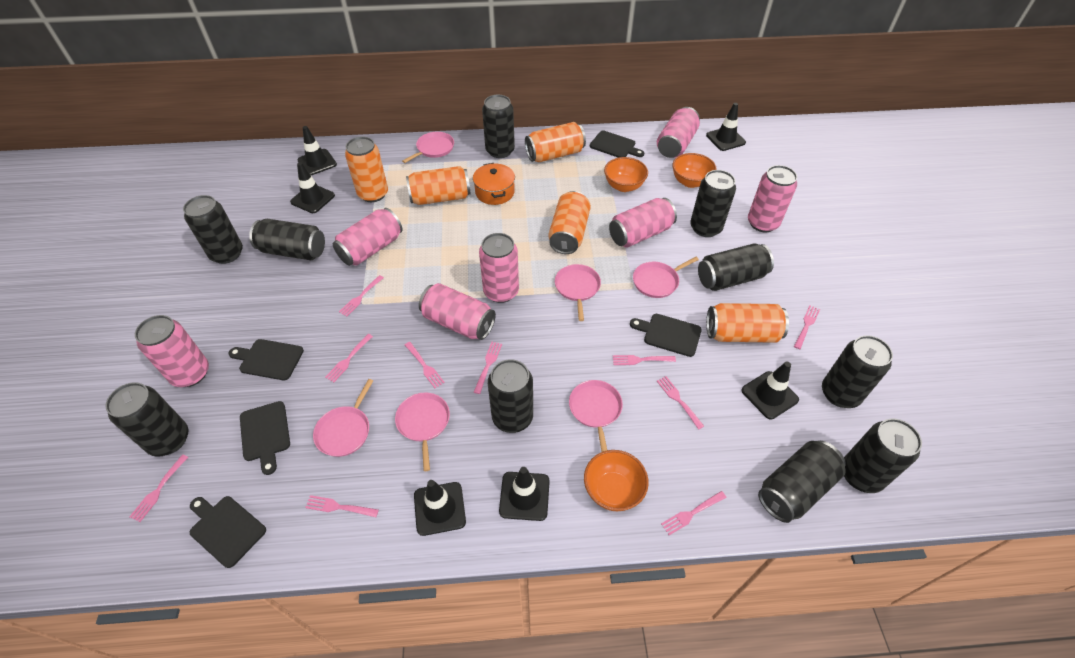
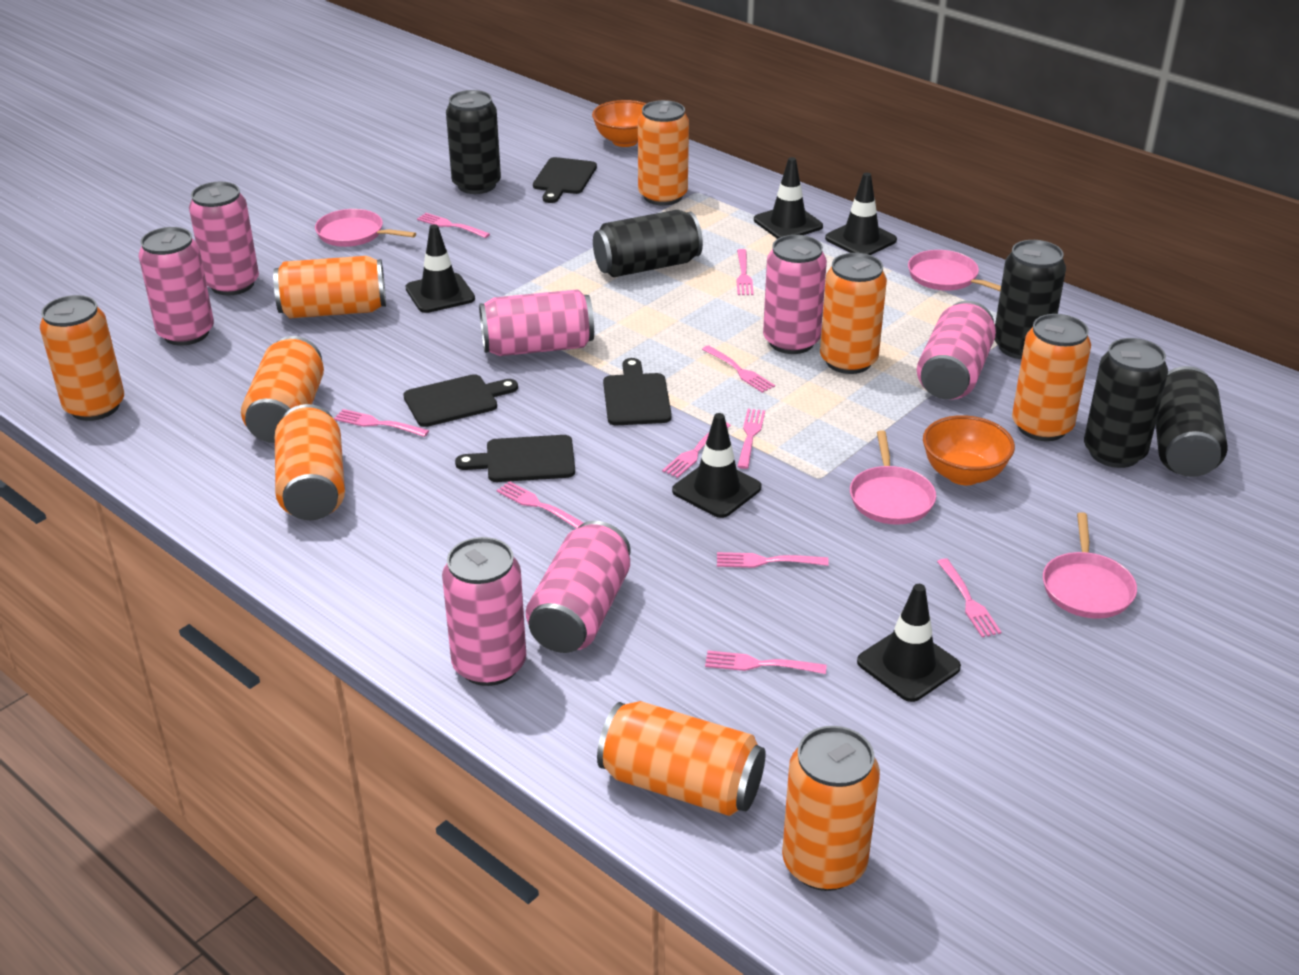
black can: [105,382,188,457] [183,195,243,264] [249,219,325,260] [482,95,515,158] [488,359,533,433] [690,170,736,237] [698,243,774,291] [758,441,846,523] [822,335,893,408] [844,419,922,493] = 10 -> [446,90,501,194] [593,210,703,277] [995,240,1066,359] [1084,338,1168,468] [1156,366,1227,477] = 5
black cutting board: [190,496,266,568] [229,339,304,380] [240,401,290,475] [590,131,644,158] [630,314,702,357] = 5 -> [403,374,518,427] [455,435,575,482] [533,157,597,203] [603,358,672,425] = 4
black traffic cone: [290,162,335,213] [297,126,337,175] [414,480,466,536] [499,467,550,521] [706,103,746,151] [741,362,799,419] = 6 -> [405,224,475,313] [672,413,762,518] [754,157,823,239] [825,173,897,255] [857,584,961,702] = 5
orange bowl: [584,450,649,511] [604,157,648,192] [672,153,716,188] = 3 -> [592,100,647,147] [923,415,1015,485] = 2
orange can: [345,136,388,202] [406,166,470,205] [525,122,586,162] [548,191,591,254] [706,303,789,343] = 5 -> [40,295,124,421] [241,336,324,443] [273,256,386,318] [275,404,345,520] [597,701,766,816] [638,100,689,206] [782,726,880,891] [820,253,887,374] [1012,314,1091,441] = 9
orange pot: [473,163,515,205] = 1 -> none = 0
pink pan: [313,379,373,457] [395,393,450,471] [402,132,454,163] [555,264,601,321] [569,380,623,452] [633,257,699,298] = 6 -> [315,209,416,247] [850,430,936,525] [908,250,1001,291] [1043,512,1137,619] = 4

